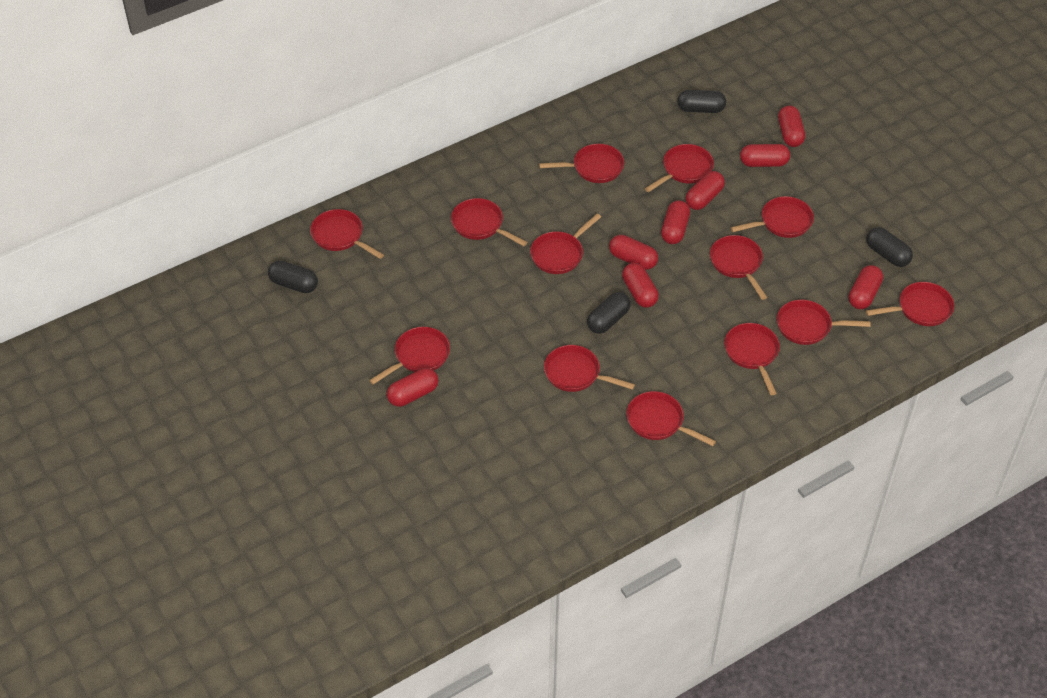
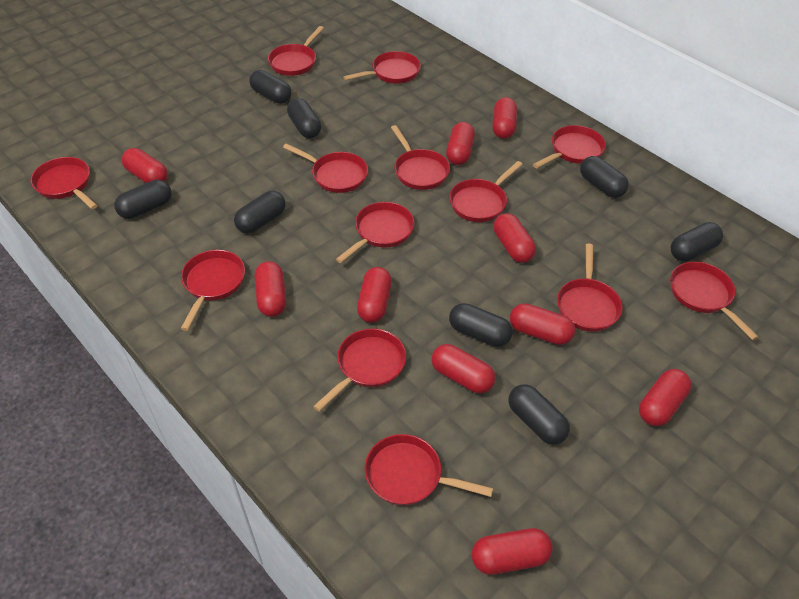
black capsule: [268,261,318,293] [587,292,631,334] [677,90,726,113] [866,227,913,267] = 4 -> [114,180,171,219] [234,191,286,234] [249,70,292,104] [287,98,321,138] [449,303,513,347] [509,384,570,445] [580,156,629,198] [671,222,723,262] = 8
red capsule: [387,368,438,407] [609,235,658,270] [622,263,659,308] [661,201,690,244] [685,171,725,210] [740,144,790,167] [778,106,805,147] [849,265,883,309] = 8 -> [121,148,168,183] [255,261,286,317] [357,267,392,323] [431,344,496,393] [446,122,475,165] [472,528,553,575] [492,97,517,139] [493,213,536,263] [510,303,575,345] [639,369,691,426] = 10

